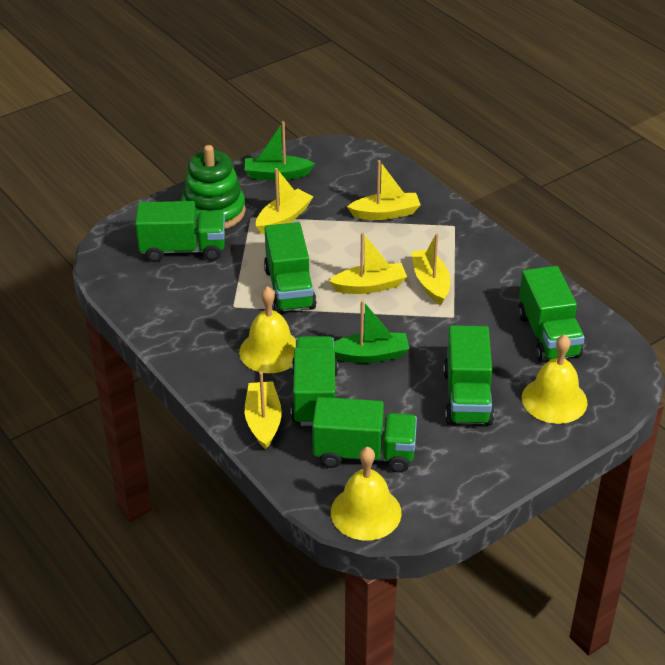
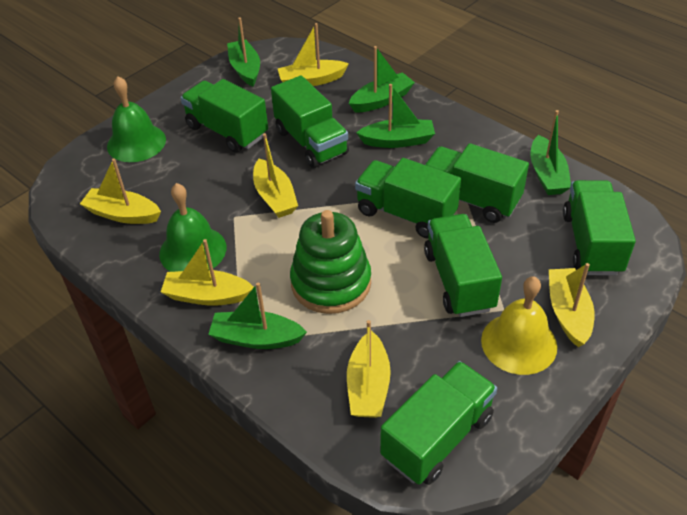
green bell: none = 0 -> [107,76,166,162] [159,183,226,272] = 2
green boat: [245,121,315,180] [334,300,409,363] = 2 -> [208,282,307,349] [227,17,260,87] [349,46,415,112] [356,84,435,148] [530,110,571,195] = 5
green truck: [135,201,225,262] [264,222,317,313] [291,336,338,426] [312,397,417,473] [443,325,494,425] [518,266,585,362] = 6 -> [180,79,268,153] [271,76,349,168] [355,158,461,239] [380,361,497,485] [424,214,502,317] [425,143,529,223] [563,180,636,276] = 7
yellow bell: [239,286,296,373] [331,447,402,540] [522,334,587,424] = 3 -> [481,276,557,375] = 1
yellow boat: [245,371,282,449] [256,168,313,234] [329,232,407,294] [347,160,421,220] [411,233,450,305] = 5 -> [80,158,161,224] [161,239,254,306] [253,133,298,218] [278,23,349,86] [347,320,391,418] [549,263,595,347] = 6

